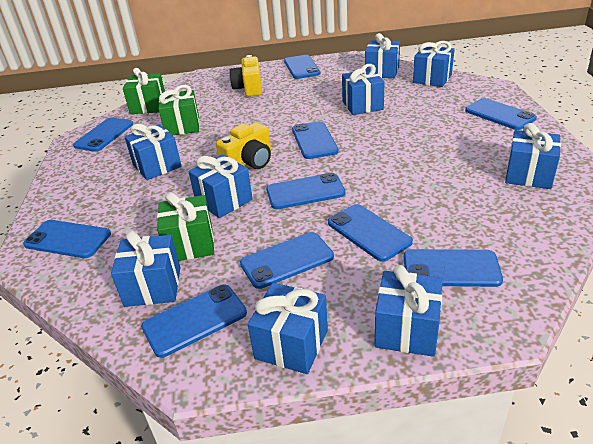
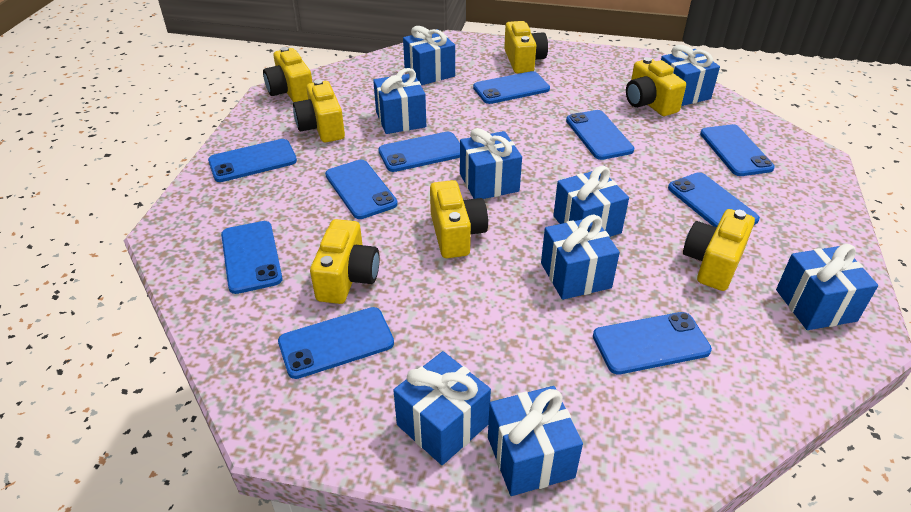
green gift: [123,68,165,114] [157,192,214,261] [158,85,199,135] = 3 -> none = 0
yellow camera: [216,123,271,169] [229,55,262,97] = 2 -> [263,47,313,103] [293,79,345,142] [310,219,380,304] [430,180,488,258] [504,21,548,73] [626,57,686,116] [683,209,755,291] = 7

